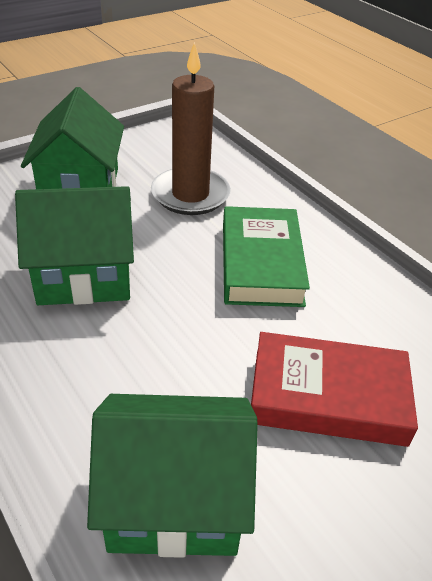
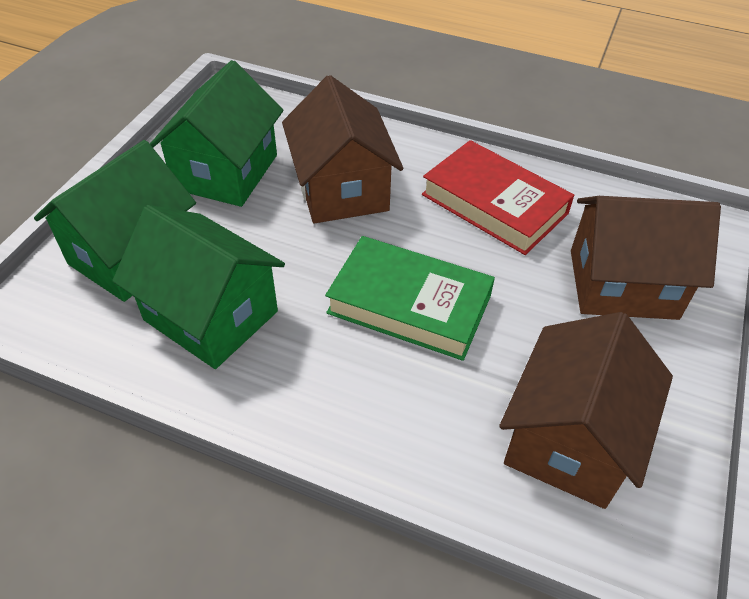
brown candle: [151,42,231,215] = 1 -> none = 0
brown house: none = 0 -> [282,75,403,223] [499,312,673,509] [571,196,721,320] = 3

